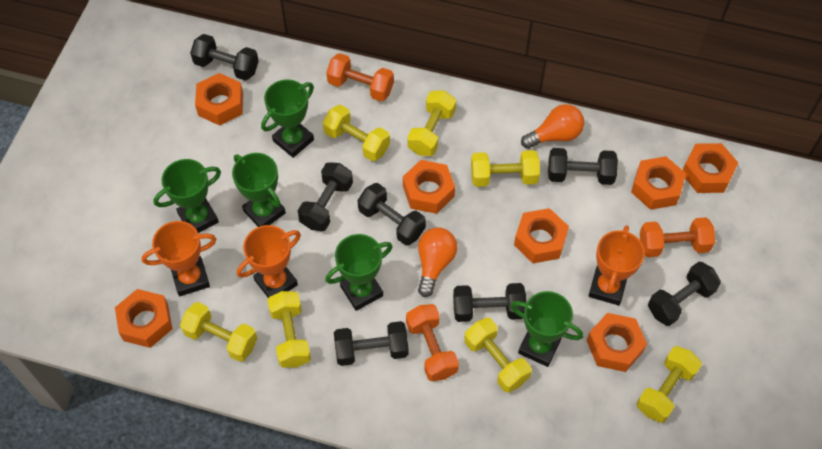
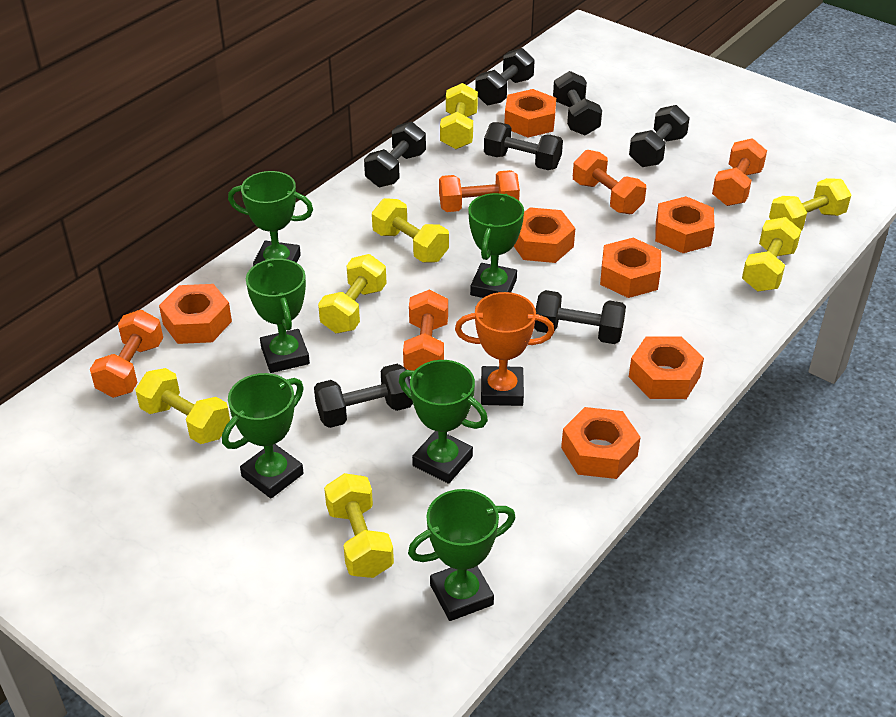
green trophy: [153,159,221,233] [232,153,286,227] [261,80,314,158] [325,234,393,311] [510,291,583,367] = 5 -> [222,373,304,498] [228,171,313,266] [246,258,310,373] [399,360,488,484] [408,489,516,621] [468,193,524,298] = 6
orange dumbbell: [326,53,394,101] [406,304,459,381] [640,217,715,257] = 3 -> [90,310,163,398] [403,290,448,371] [439,170,520,212] [573,150,646,214] [712,138,767,206] = 5
orange light bulb: [418,228,457,297] [521,104,584,149] = 2 -> none = 0
orange trophy: [142,221,217,296] [237,225,301,298] [589,225,645,306] = 3 -> [455,292,554,406] = 1

